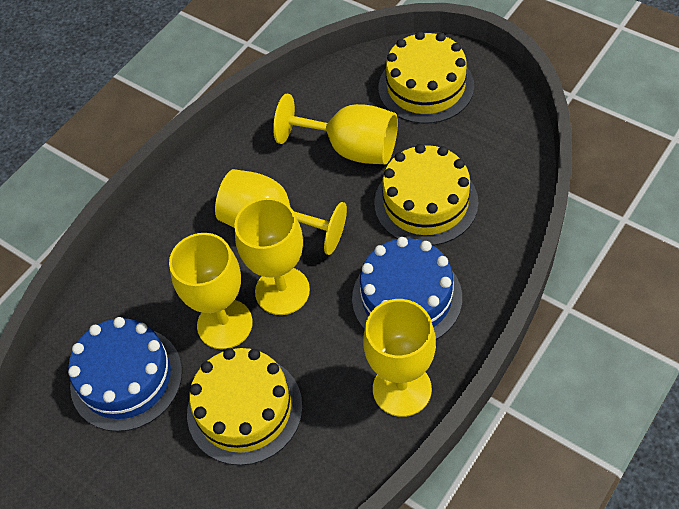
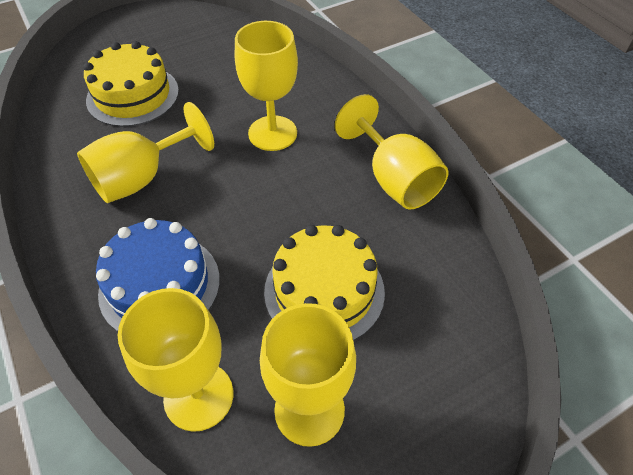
blue cake: [68,317,182,432] [352,237,462,340] = 2 -> [96,218,220,331] = 1
yellow cake: [187,348,303,465] [374,144,478,246] [379,31,474,124] = 3 -> [83,41,179,127] [264,225,385,341] = 2

